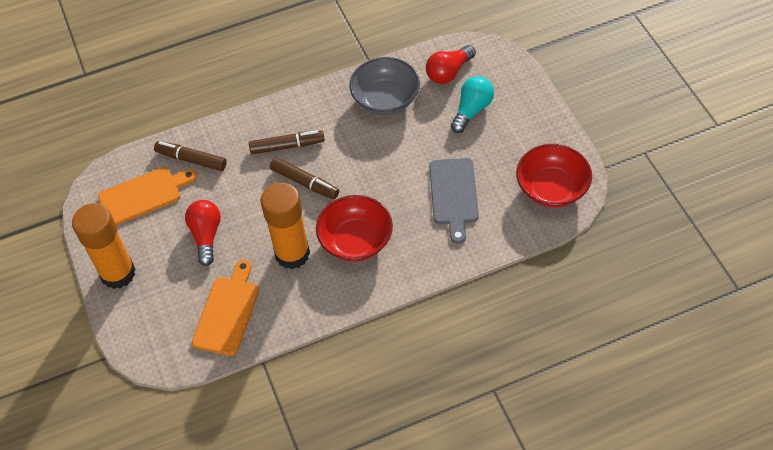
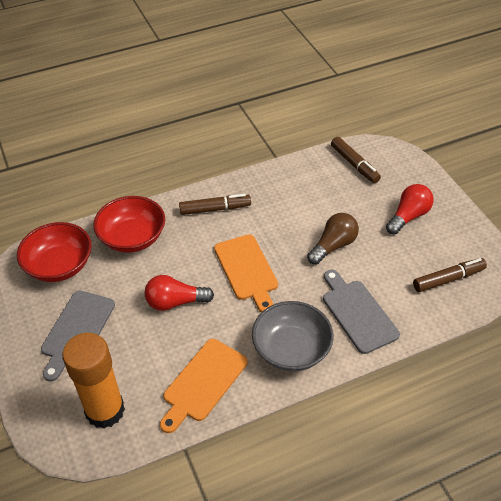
brown light bulb: none = 0 -> [307,213,359,265] = 1
grey cutting board: [429,158,479,244] = 1 -> [41,291,115,382] [323,270,400,354] = 2
orange glue stick: [72,203,136,289] [261,182,310,269] = 2 -> [62,333,125,429] = 1
turquoise light bulb: [451,76,494,133] = 1 -> none = 0

